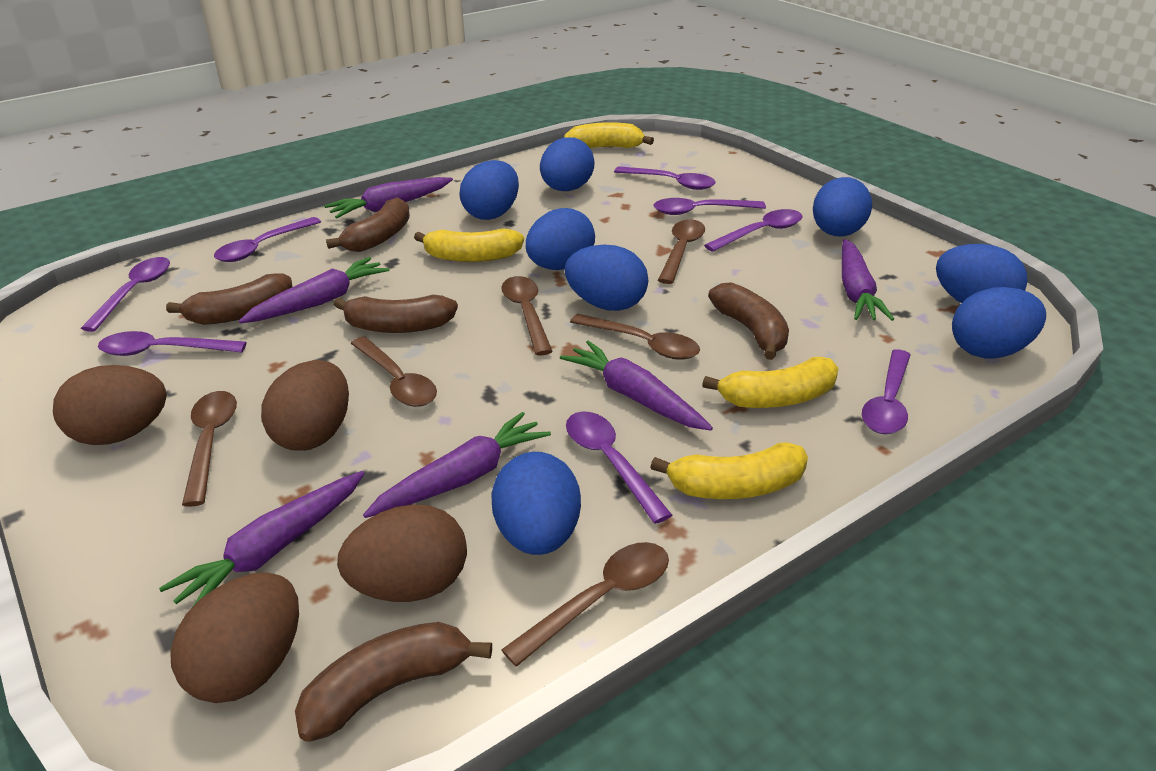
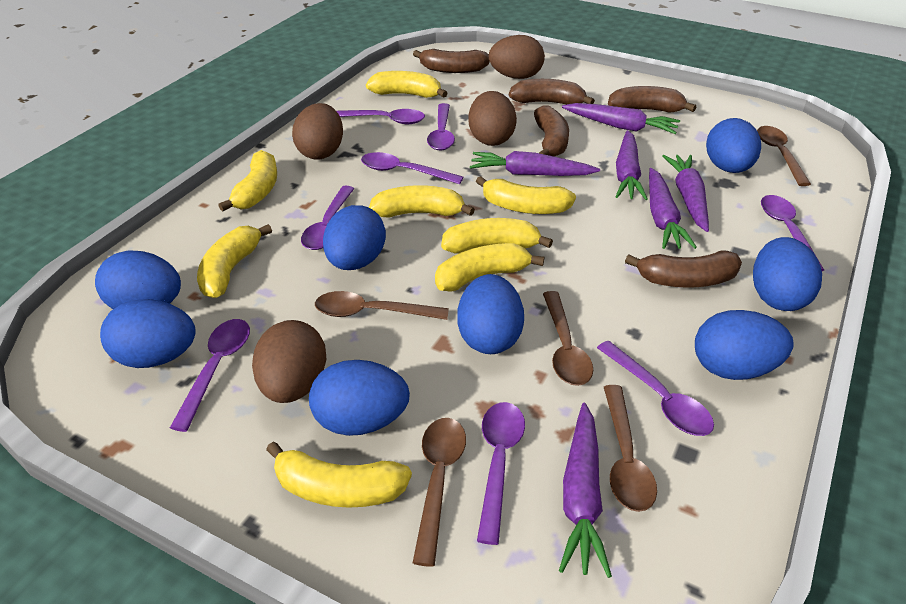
brown spoon: [182,391,237,507] [351,337,437,407] [501,276,553,356] [501,542,669,667] [570,314,700,360] [658,219,705,284] = 6 -> [315,291,449,320] [413,418,466,567] [543,291,593,386] [604,385,657,512] [757,126,811,186] = 5
yellow banana: [414,228,524,262] [564,122,654,148] [651,442,808,499] [702,357,839,408] = 4 -> [197,224,272,298] [218,150,277,211] [266,441,412,508] [366,71,448,98] [369,185,475,218] [435,243,544,292] [441,218,553,253] [476,176,576,214] = 8

